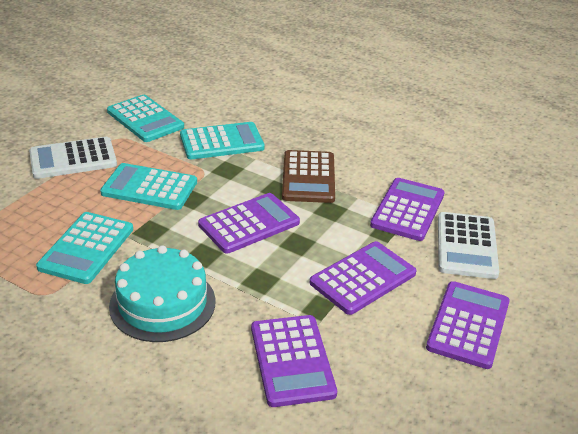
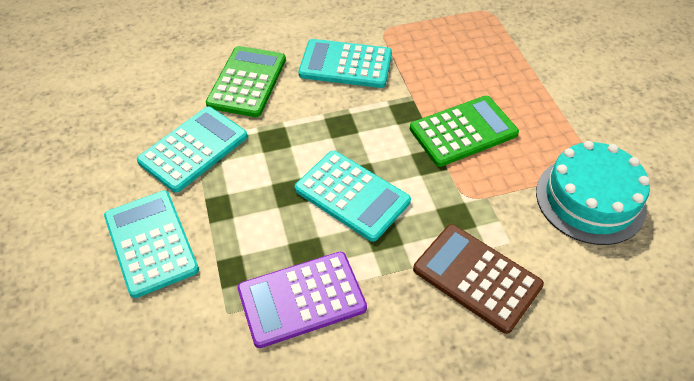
green calculator: none = 0 -> [206,46,286,117] [410,96,519,167] = 2
purple calculator: [198,193,300,253] [251,315,337,407] [310,241,416,315] [370,178,445,241] [426,281,510,369] = 5 -> [238,252,367,348] = 1
white calculator: [29,137,117,179] [438,212,499,279] = 2 -> none = 0

